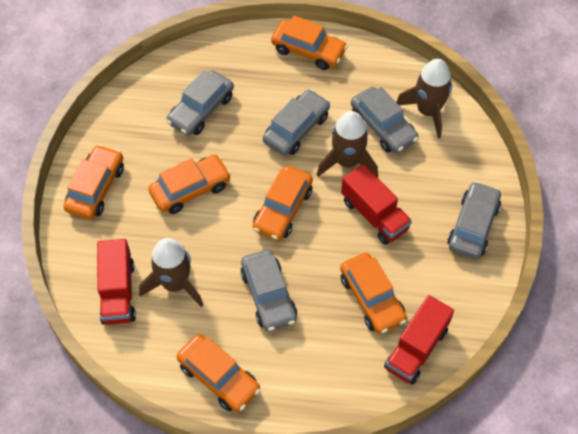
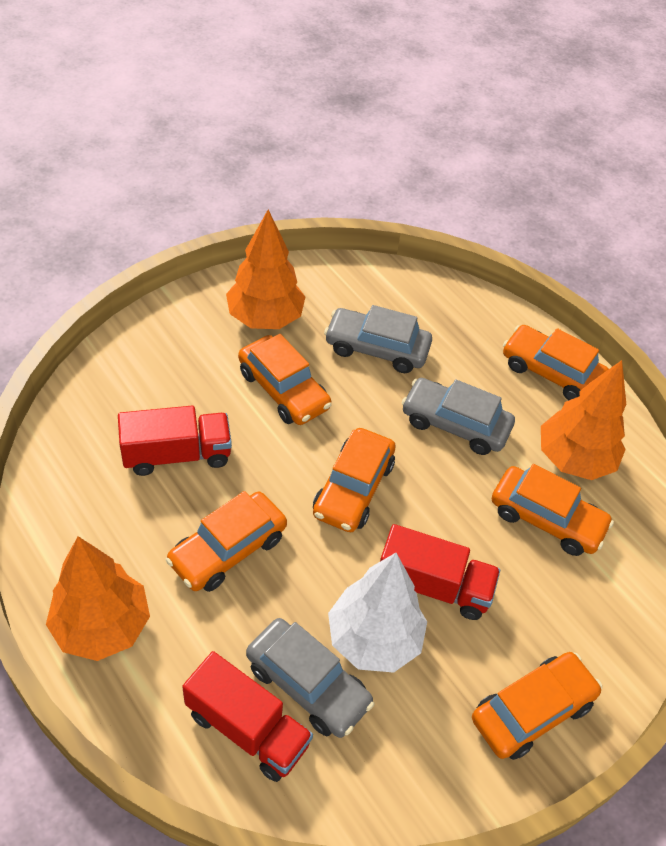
brown rocket: [139,238,203,307] [317,111,378,178] [396,59,452,139] = 3 -> none = 0
grey car: [166,70,234,136] [240,250,297,332] [263,89,330,156] [351,87,419,153] [447,181,501,259] = 5 -> [246,618,374,738] [324,305,432,373] [402,378,515,455] = 3
orange tree: none = 0 -> [46,536,150,661] [226,209,305,329] [541,360,626,480] = 3
white tree: none = 0 -> [328,553,427,673] = 1

